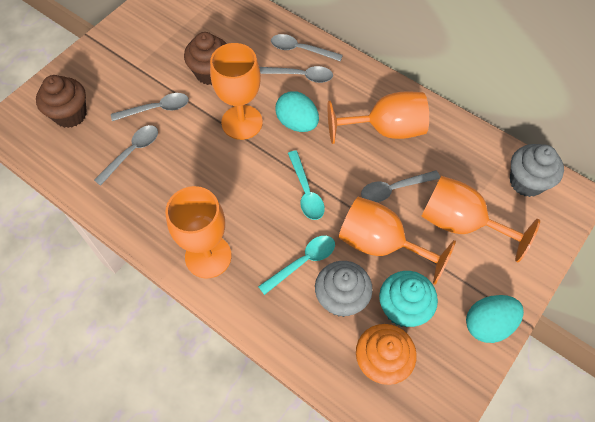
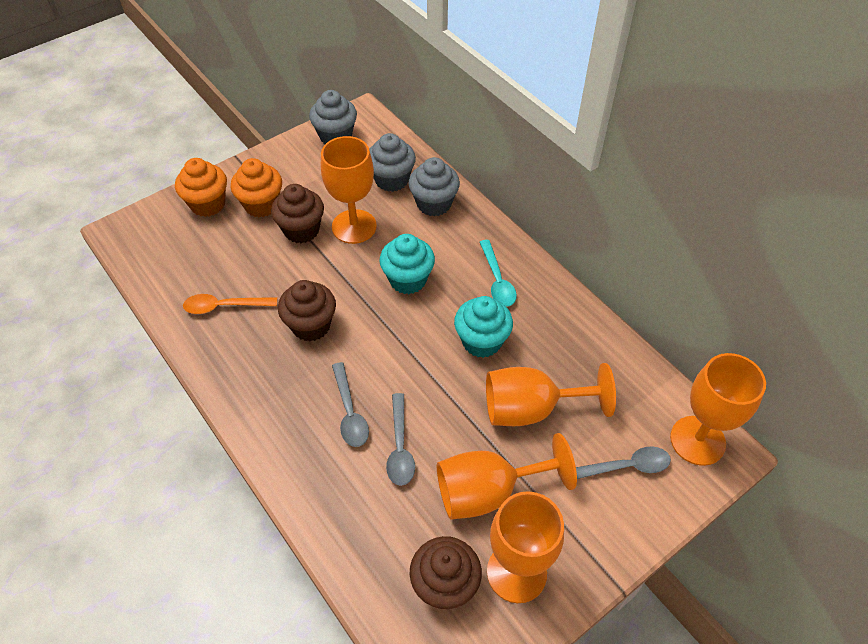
brown cupcake: [36,75,87,128] [184,32,227,85] = 2 -> [271,184,324,243] [278,280,336,341] [409,536,482,609] = 3
grey cupcake: [315,261,373,317] [510,144,564,197] = 2 -> [309,90,357,144] [369,133,416,192] [408,157,460,216] = 3
grey spoon: [94,125,158,186] [111,93,189,121] [259,66,333,83] [271,34,343,62] [361,171,440,202] = 5 -> [332,362,369,447] [386,393,415,486] [576,446,671,479] = 3
orange cupcake: [356,324,417,385] = 1 -> [175,158,227,217] [231,158,282,217] = 2
orange spoon: none = 0 -> [183,294,277,314] = 1
turquoise cupcake: [379,271,438,327] = 1 -> [379,234,435,294] [454,296,513,358] = 2
turquoise egg: [275,91,319,132] [466,295,524,343] = 2 -> none = 0
turquoise spoon: [258,236,335,295] [288,150,325,220] = 2 -> [480,240,517,306] = 1

